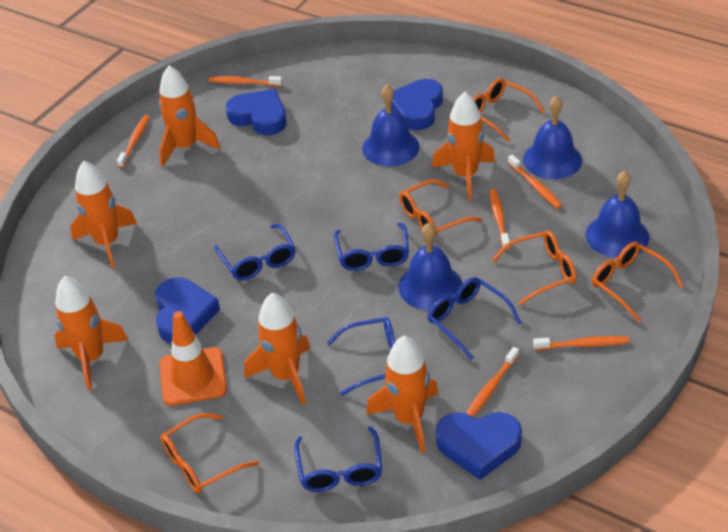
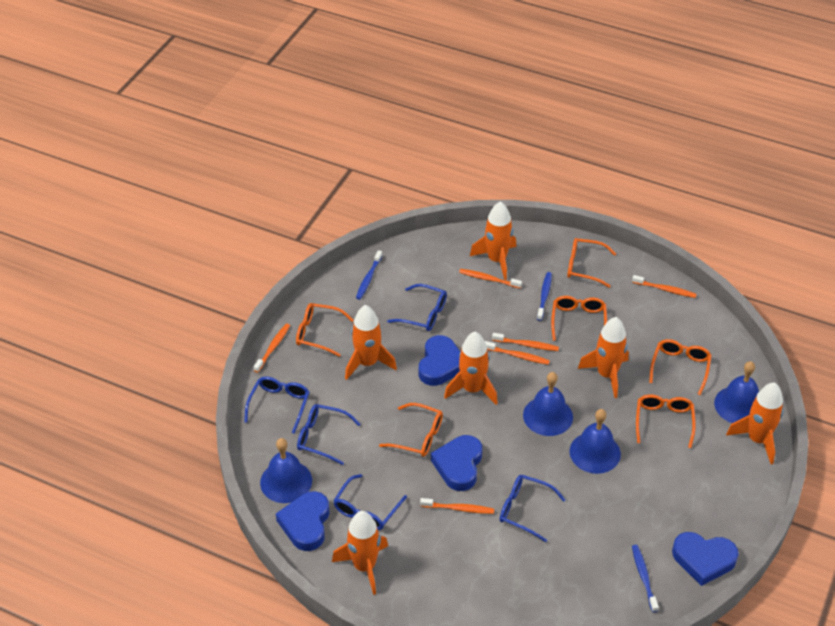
blue toothbrush: none = 0 -> [356,250,382,300] [537,272,552,321] [632,545,659,612] = 3
orange glasses: [161,413,259,493] [399,180,483,237] [473,78,545,142] [492,231,577,305] [592,242,684,322] = 5 -> [296,303,354,357] [379,403,443,457] [551,296,607,341] [567,238,616,288] [636,394,696,448] [649,339,712,395] = 6
orange traffic cone: [160,311,227,406] = 1 -> none = 0

